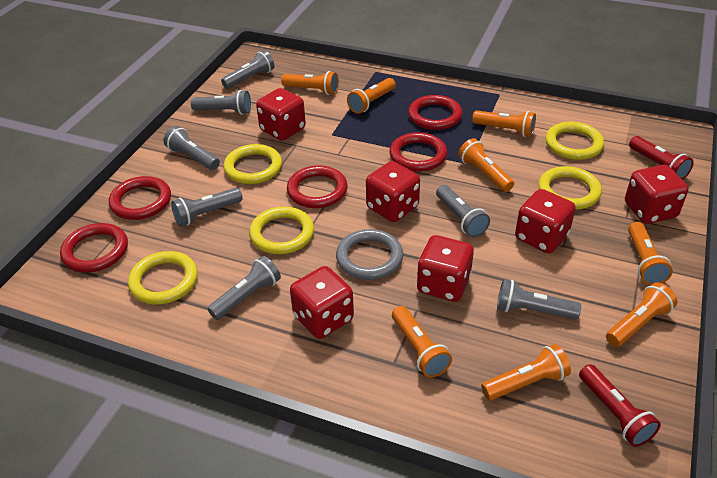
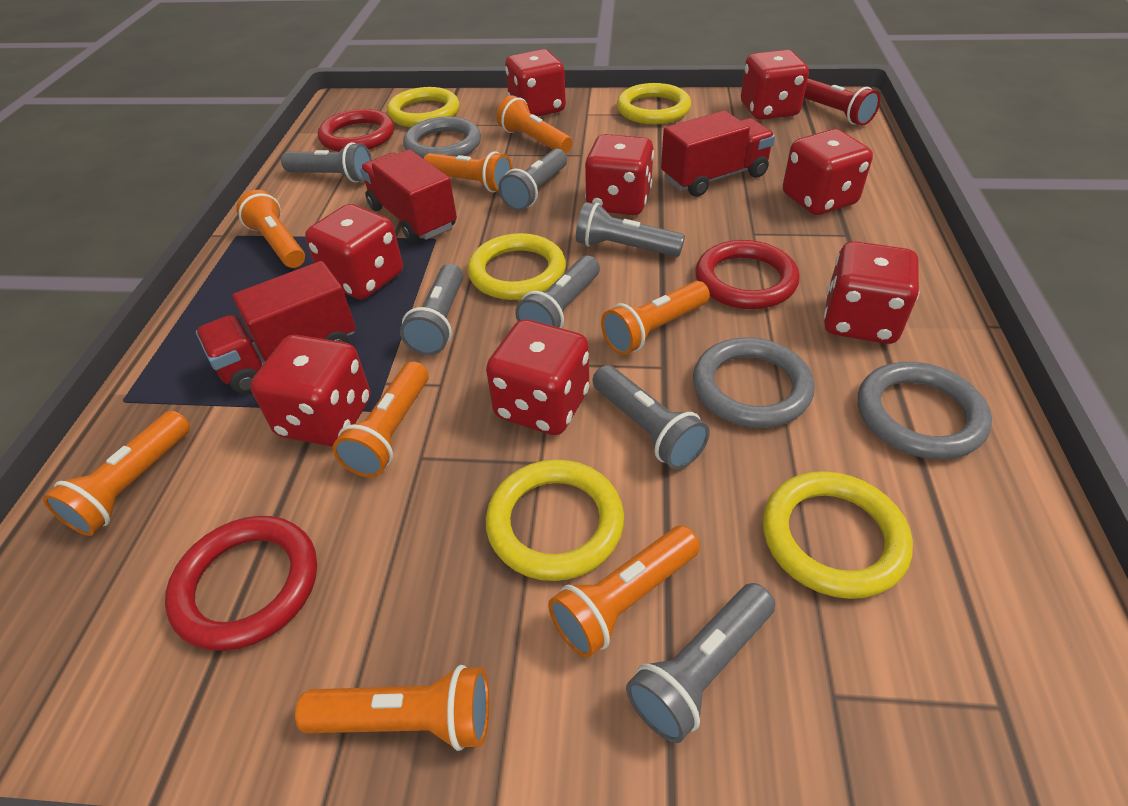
grey ring: [336,229,403,280] = 1 -> [403,117,481,159] [693,337,815,428] [858,362,992,460] = 3
red dice: [256,88,306,141] [290,266,354,339] [366,161,420,222] [417,235,474,302] [515,189,576,254] [625,165,688,224] = 6 -> [250,335,370,446] [305,204,403,299] [486,319,589,435] [505,49,566,117] [585,134,654,215] [741,50,809,120] [783,129,873,215] [824,241,920,344] = 8
red flashlight: [579,364,661,447] [629,136,694,180] = 2 -> [804,79,880,126] = 1
red ring: [60,223,128,272] [109,176,171,220] [287,165,348,208] [389,132,447,172] [408,95,463,130] = 5 -> [165,516,317,651] [318,109,394,152] [695,240,800,309] = 3
red truck: none = 0 -> [196,261,356,394] [360,149,457,243] [661,111,775,197] = 3

